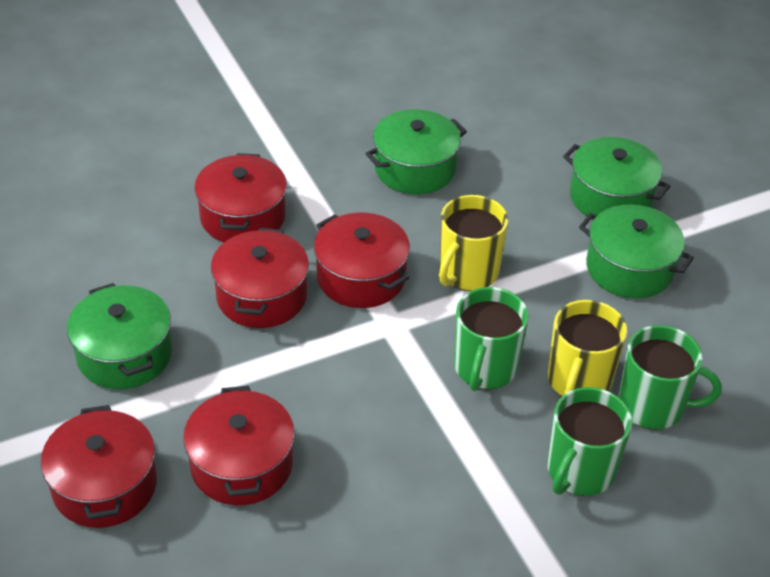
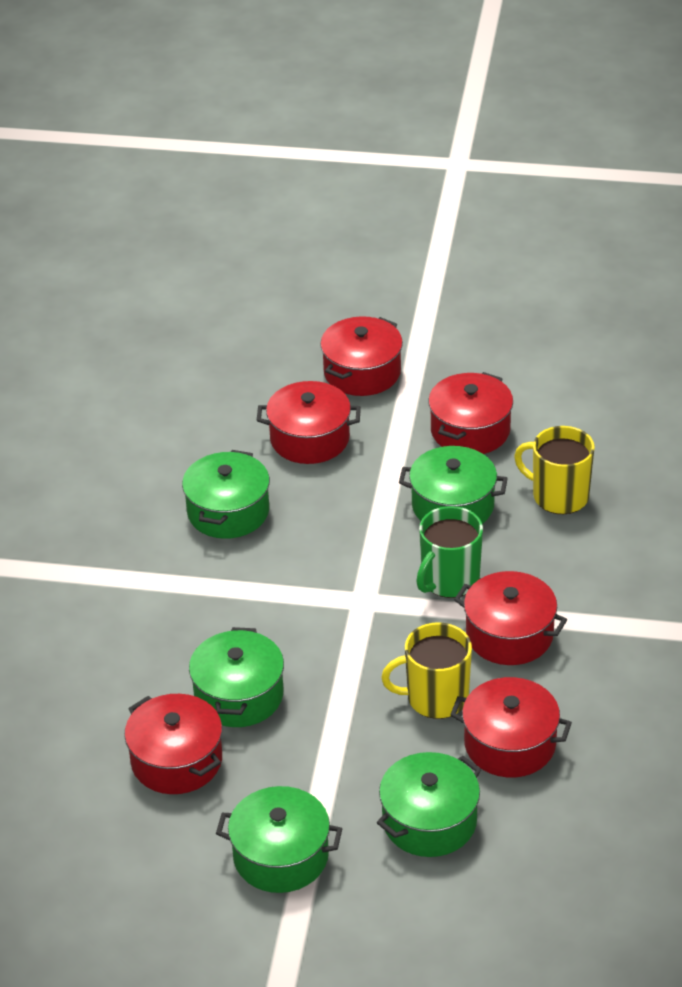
green mug: [454,287,529,391] [547,387,632,496] [618,325,721,430] = 3 -> [416,506,483,598] = 1
green pot: [67,283,172,389] [365,109,467,194] [563,137,670,219] [579,204,694,299] = 4 -> [182,450,270,539] [189,627,284,727] [216,786,342,893] [377,752,481,857] [399,446,508,524] = 5
red pot: [41,405,157,528] [183,386,294,505] [194,153,287,242] [211,228,309,328] [314,213,410,308] = 5 -> [124,694,222,794] [257,381,361,464] [320,316,403,396] [428,372,513,454] [450,677,572,777] [454,571,567,665] = 6

